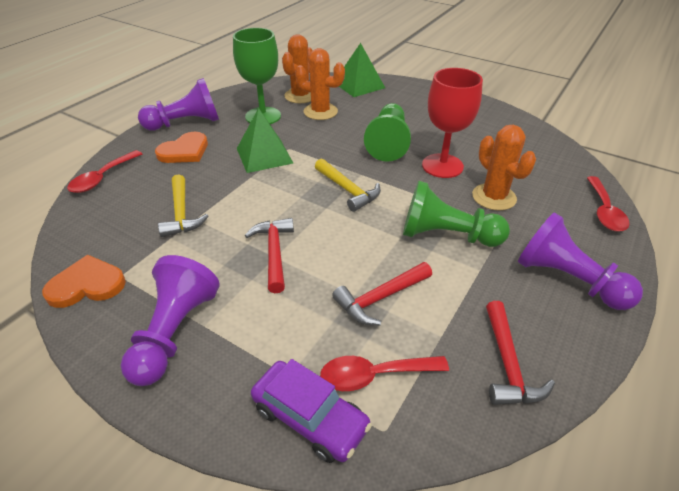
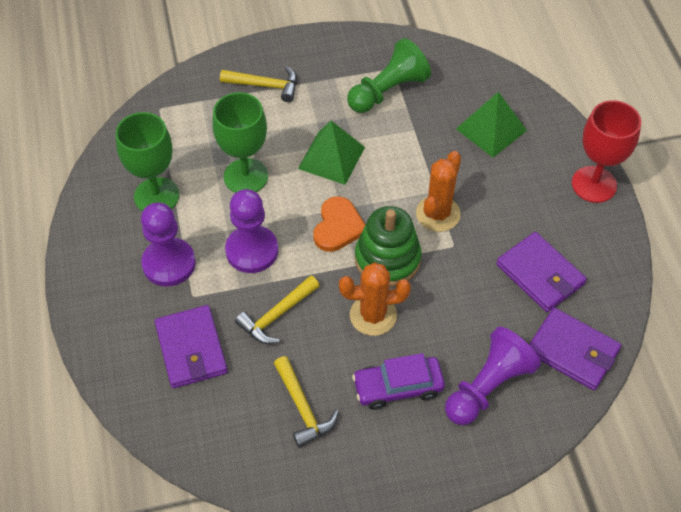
green goblet: [233,28,281,124] = 1 -> [115,112,179,212] [212,92,268,193] = 2
green pawn: [364,103,411,162] [403,181,510,247] = 2 -> [347,38,431,113] = 1
green stacking toy: none = 0 -> [355,206,422,287] = 1
orange cactus: [282,34,313,103] [295,48,345,120] [472,125,536,211] = 3 -> [339,262,411,336] [416,151,461,232] = 2
orange heart: [42,255,126,308] [155,132,208,163] = 2 -> [313,196,365,252] = 1
purple wallet: none = 0 -> [155,305,228,388] [496,232,587,312] [529,308,621,390] = 3
red hammer: [245,218,294,294] [332,262,432,325] [486,301,555,405] = 3 -> none = 0
red spoon: [67,150,142,193] [320,356,449,391] [587,176,629,231] = 3 -> none = 0
yellow hammer: [158,174,208,237] [315,159,381,212] = 2 -> [220,66,297,102] [235,275,320,344] [274,356,339,448] = 3

